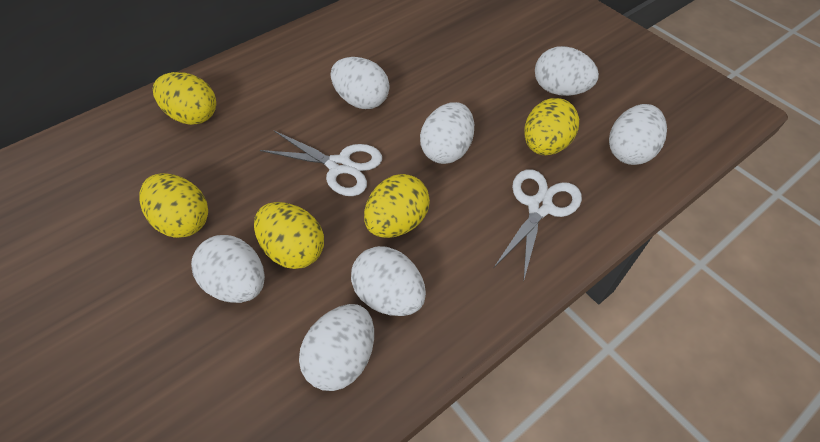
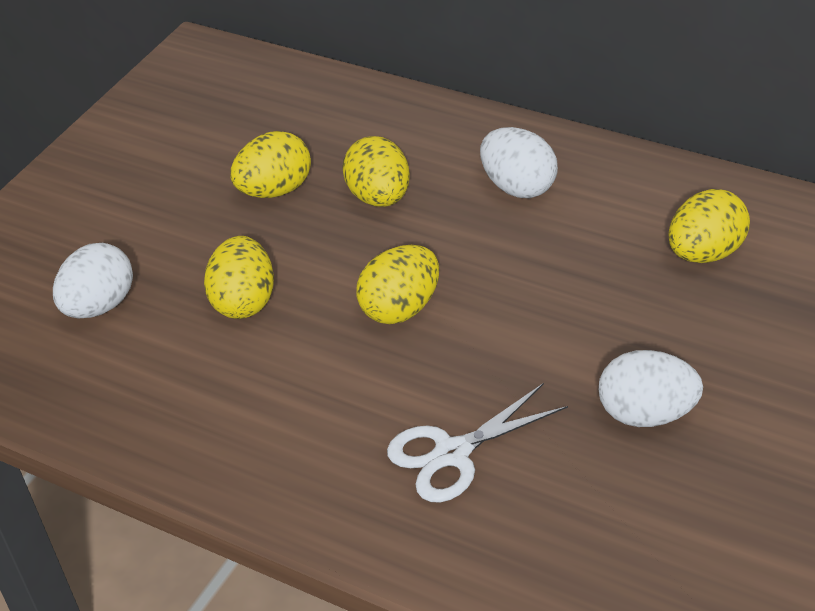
white egg: [191,235,265,303] [299,304,374,391] [331,57,390,109] [351,246,426,316] [420,102,474,164] [535,46,599,96] [609,104,667,165] = 7 -> [53,243,133,319] [480,127,558,198] [599,350,703,427] = 3
white scissors: [260,131,382,196] [494,169,582,279] = 2 -> [387,383,568,502] = 1

